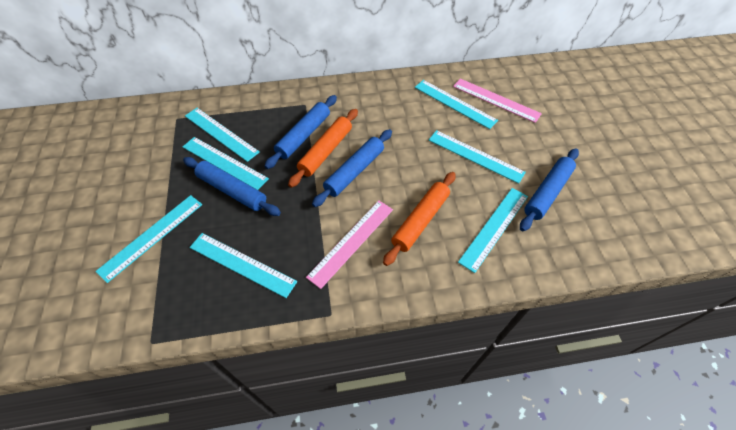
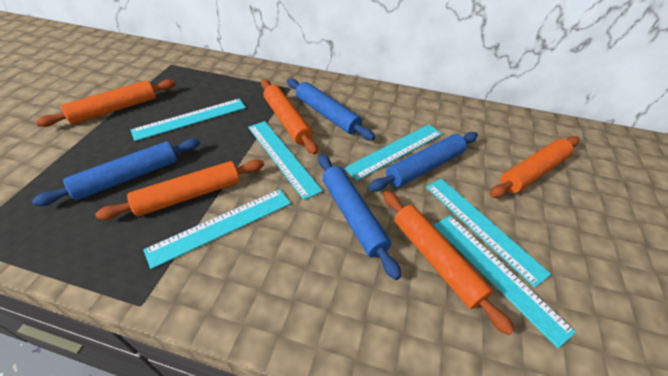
orange rolling pin: [288,109,358,188] [383,172,456,266] = 2 -> [35,79,176,127] [95,159,264,220] [261,79,318,155] [383,191,515,336] [490,136,579,198] = 5
pink ruler: [306,201,393,289] [453,79,542,123] = 2 -> none = 0
turquoise ruler: [95,195,202,283] [183,137,269,190] [185,108,260,162] [189,233,297,298] [415,80,498,129] [429,130,526,184] [458,188,528,273] = 7 -> [130,99,246,141] [143,189,291,269] [248,121,323,200] [344,124,442,181] [426,179,551,288] [434,215,576,349] = 6

